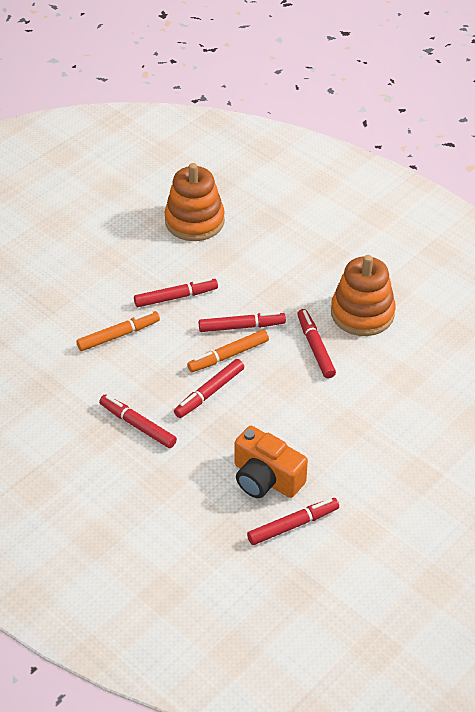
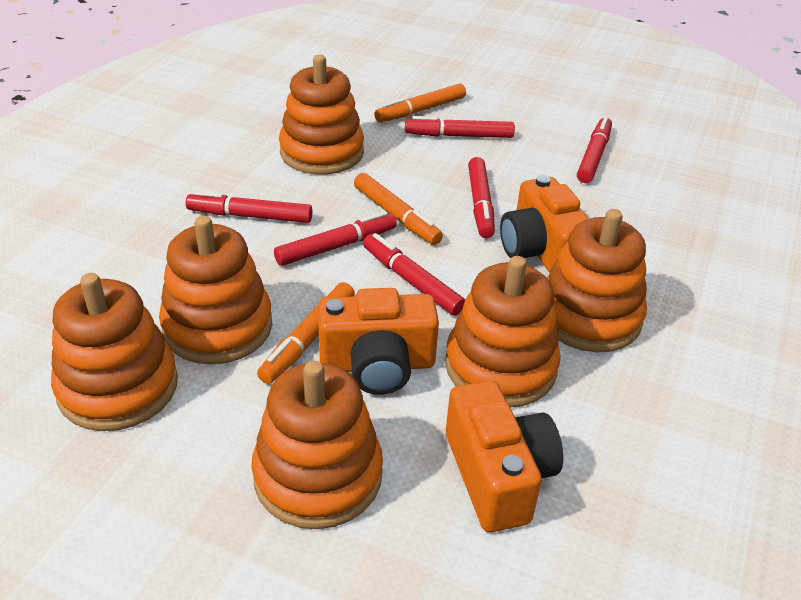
orange camera: [235,426,308,498] = 1 -> [318,288,439,395] [446,381,563,532] [500,175,589,273] = 3
orange marker: [76,311,160,351] [187,330,269,372] = 2 -> [257,282,355,384] [354,173,443,245] [374,83,466,123] = 3
orange stacking toy: [164,163,225,241] [331,255,396,336] = 2 -> [51,273,178,431] [159,216,272,365] [252,361,383,529] [279,55,364,175] [445,256,561,407] [547,209,647,352] = 6

